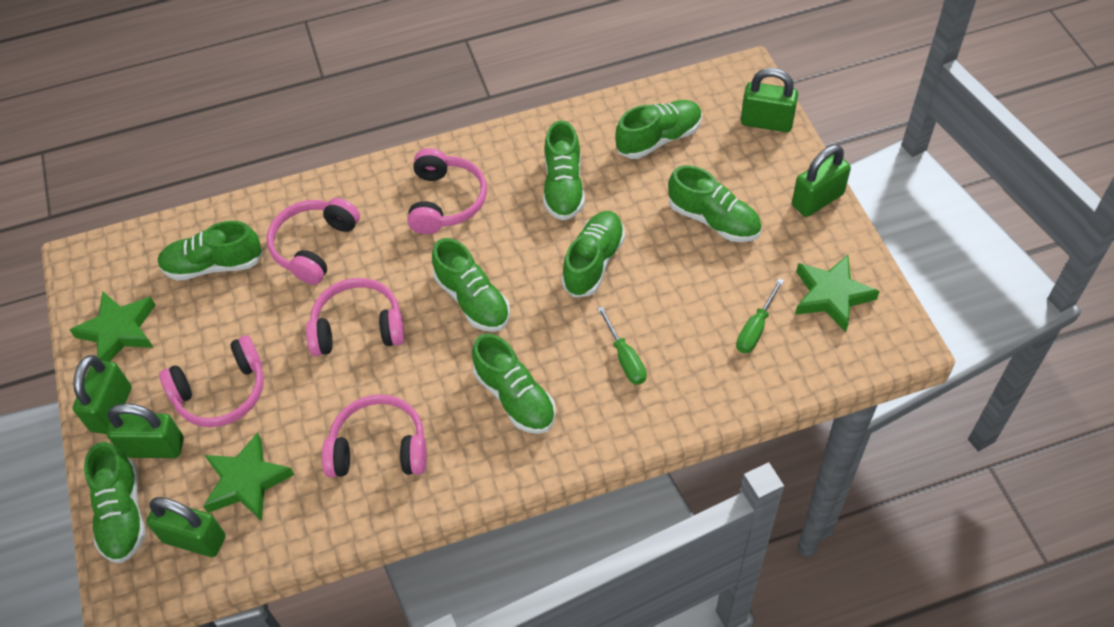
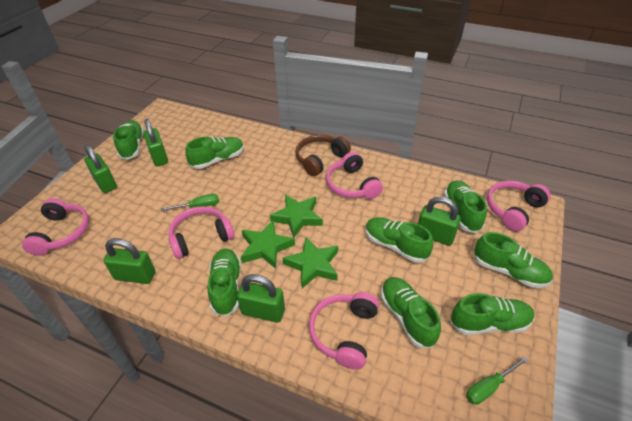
brown headphones: none = 0 -> [295,135,351,176] = 1

